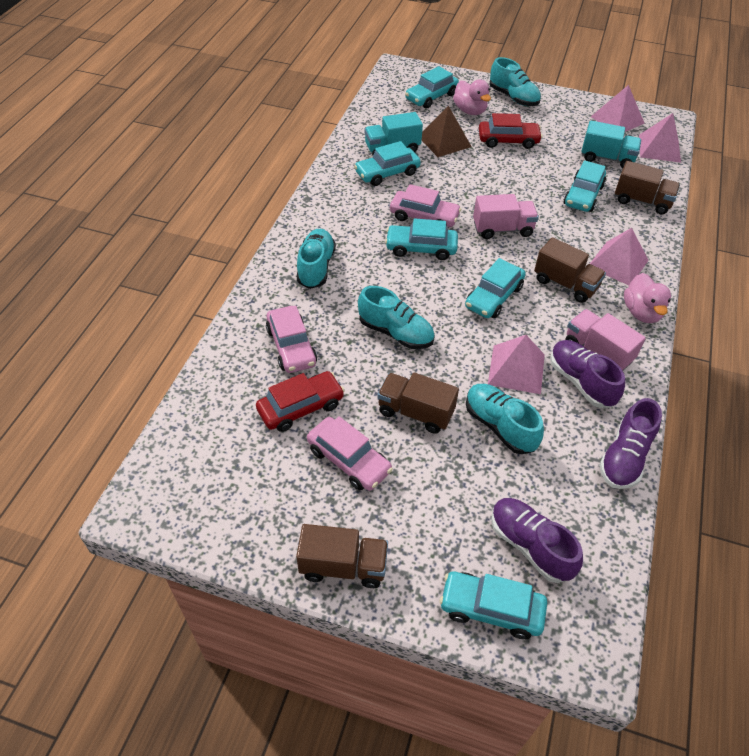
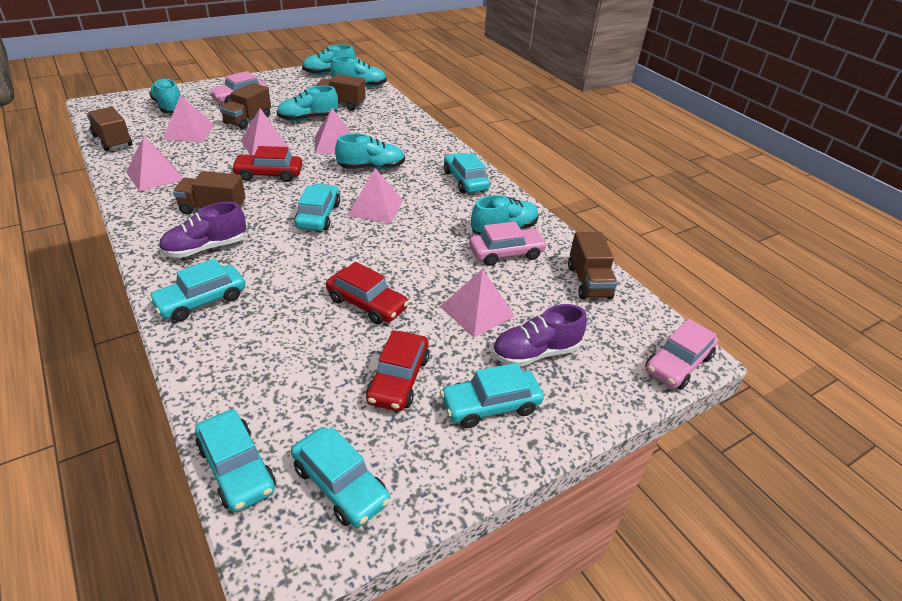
brown pyramid: [422,106,472,157] = 1 -> none = 0
brown truck: [296,524,388,588] [377,373,459,434] [534,237,606,303] [615,161,680,215] = 4 -> [87,107,132,151] [173,171,246,215] [220,83,271,129] [316,74,366,111] [568,232,617,300] = 5
pink duck: [453,79,491,115] [624,273,671,323] = 2 -> none = 0
pink pyramid: [488,335,545,394] [590,228,649,285] [591,85,645,132] [639,113,681,163] = 4 -> [126,136,183,192] [163,95,215,143] [241,108,291,155] [315,108,352,154] [347,169,403,224] [440,269,515,337] = 6
pink truck: [473,194,539,239] [565,309,646,371] = 2 -> none = 0
purple shoe: [491,498,583,583] [550,340,625,408] [599,398,662,489] = 3 -> [159,202,246,258] [492,304,587,366] = 2
red car: [256,371,345,432] [479,113,543,149] = 2 -> [231,146,302,182] [326,262,409,325] [366,330,429,411] = 3
turquoise shoe: [297,229,336,289] [358,286,435,349] [466,384,544,454] [490,57,541,106] = 4 -> [149,78,181,113] [277,85,338,121] [302,44,355,75] [330,56,387,87] [335,133,405,169] [471,195,539,235] = 6
turquoise truck: [364,112,423,155] [581,121,641,168] = 2 -> none = 0

